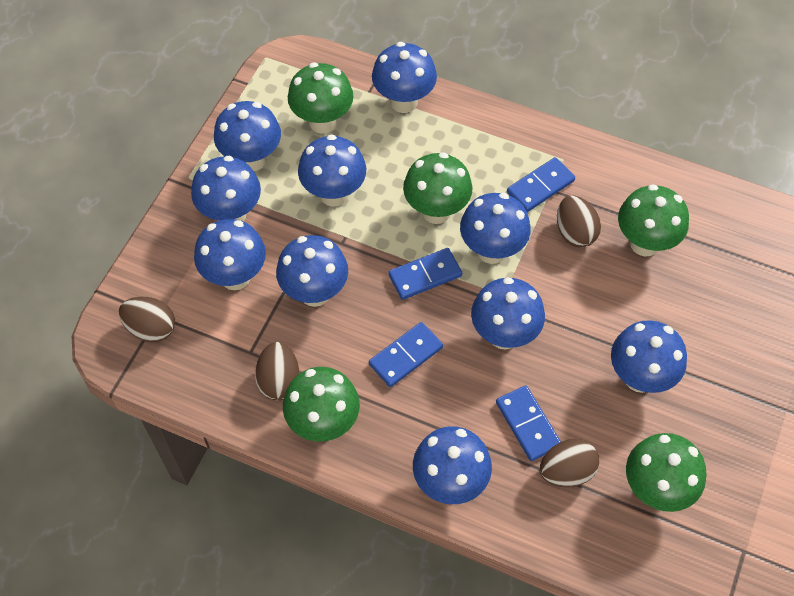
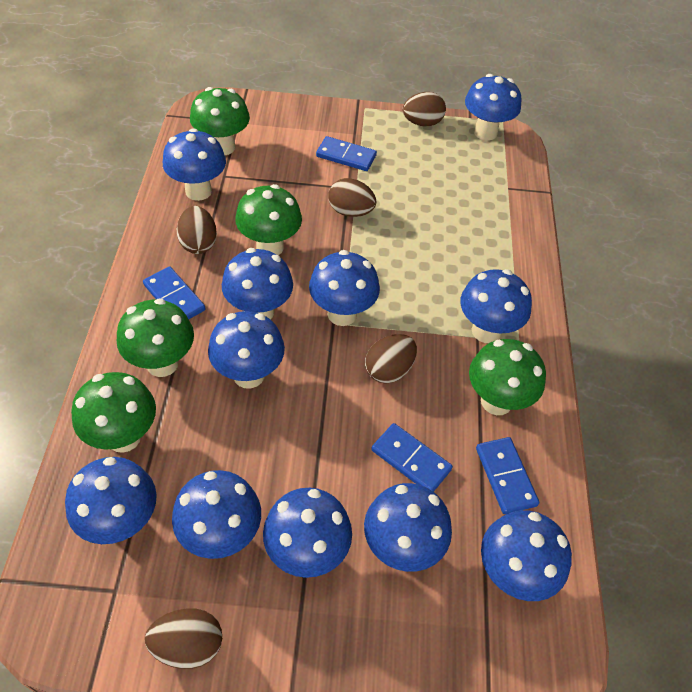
blue mushroom: [191,156,261,222] [194,219,266,290] [214,101,281,171] [276,235,348,307] [298,134,366,207] [372,42,437,113] [413,426,492,504] [460,193,531,264] [471,277,545,350] [611,320,687,393] = 10 -> [65,457,157,544] [163,128,226,201] [172,470,261,559] [208,311,285,388] [222,248,293,320] [263,488,352,578] [309,250,380,326] [364,483,452,572] [460,269,532,343] [465,74,521,140] [481,510,572,601] = 11
brown egg: [119,297,175,343] [255,342,300,400] [540,439,599,487] [557,196,601,247] = 4 -> [145,608,222,669] [177,206,217,254] [328,178,376,217] [365,334,417,384] [403,92,446,126] = 5

